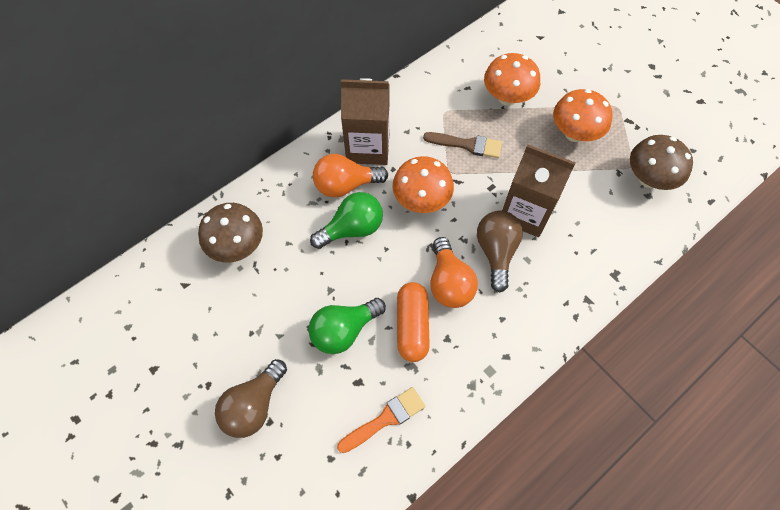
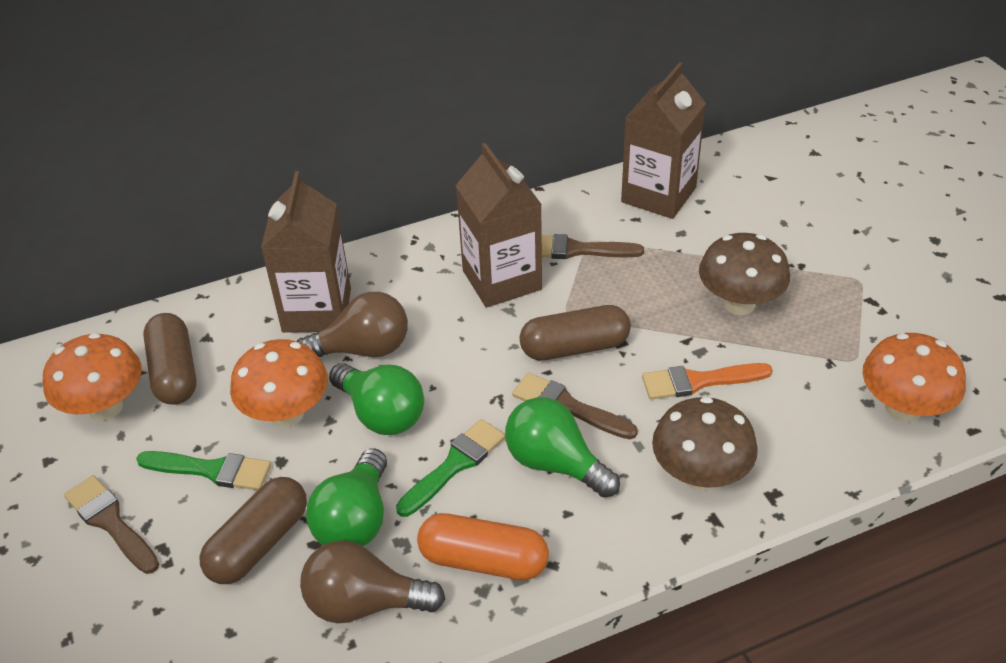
brown brush: [423,132,502,158] = 1 -> [64,475,159,574] [512,373,638,439] [542,234,644,259] = 3
brown capsule: none = 0 -> [143,313,196,405] [200,477,307,584] [519,305,631,360] = 3
brown carton: [341,78,390,165] [502,144,576,237] = 2 -> [261,171,351,333] [456,143,542,308] [621,62,706,219] = 3
green brush: none = 0 -> [136,451,271,490] [396,419,505,517] = 2
green light bulb: [308,298,386,354] [310,192,383,249] = 2 -> [306,448,387,546] [329,363,424,435] [505,397,620,498] = 3
orange light bulb: [313,154,388,197] [430,237,478,308] = 2 -> none = 0

